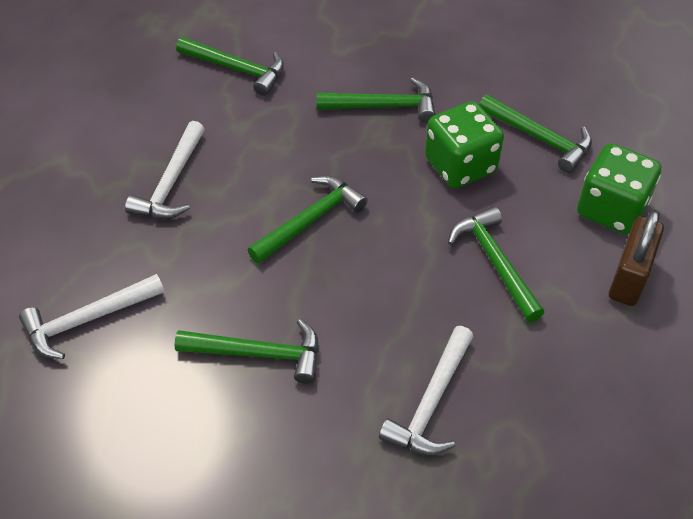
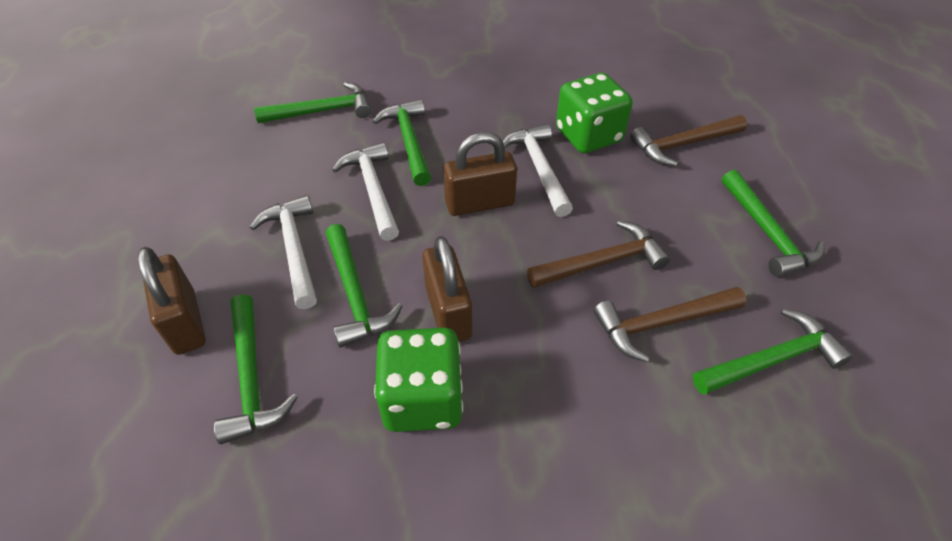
brown hammer: none = 0 -> [527,220,670,288] [593,287,746,362] [630,115,747,166] = 3
brown padlock: [609,210,664,306] = 1 -> [137,247,206,355] [422,236,472,342] [443,132,517,216] = 3

